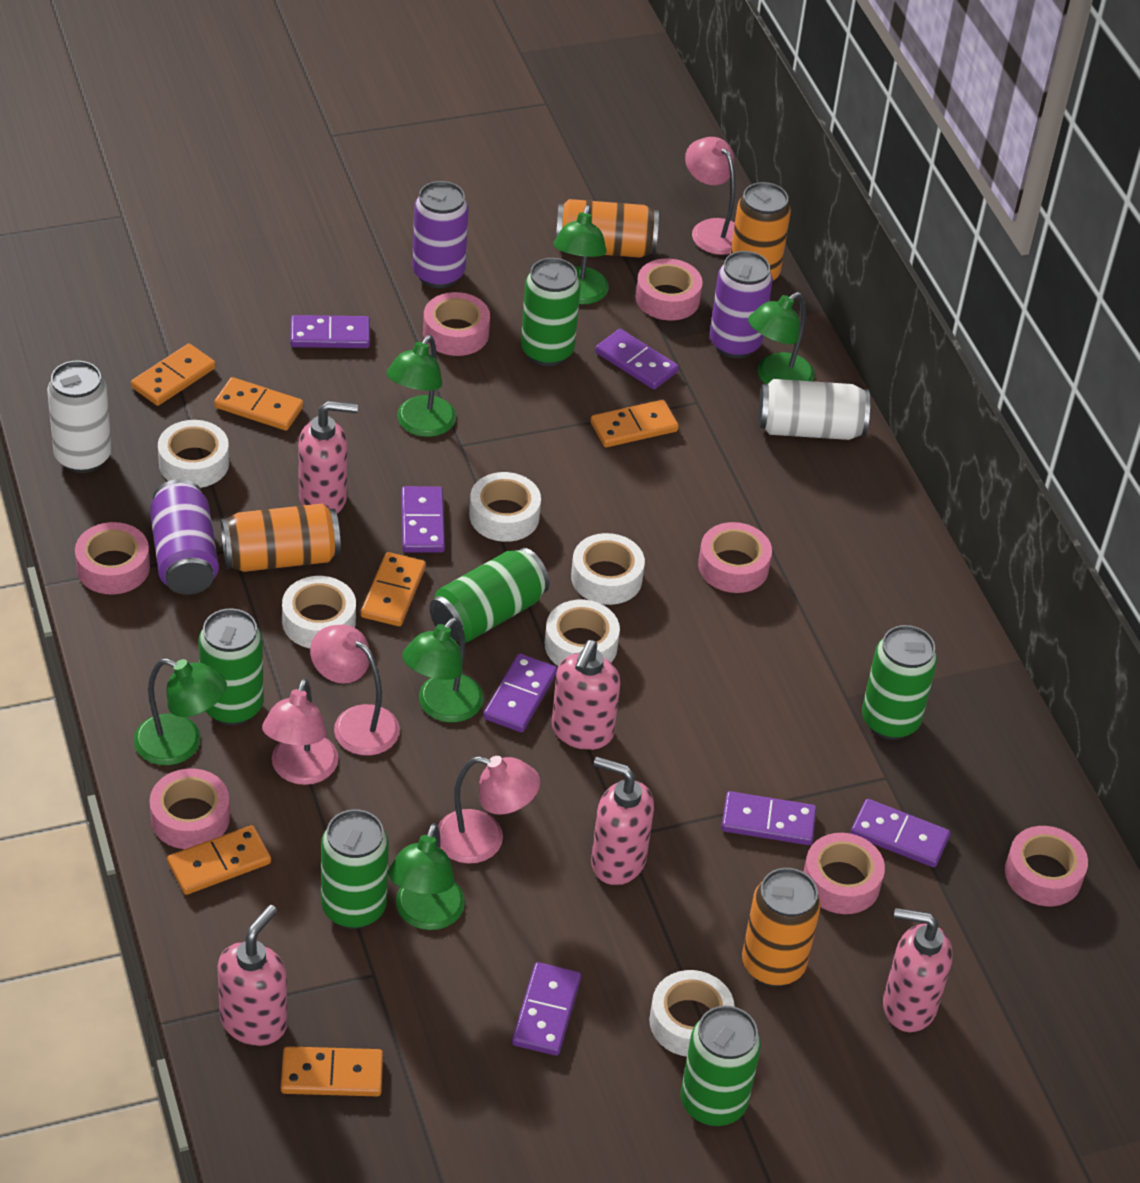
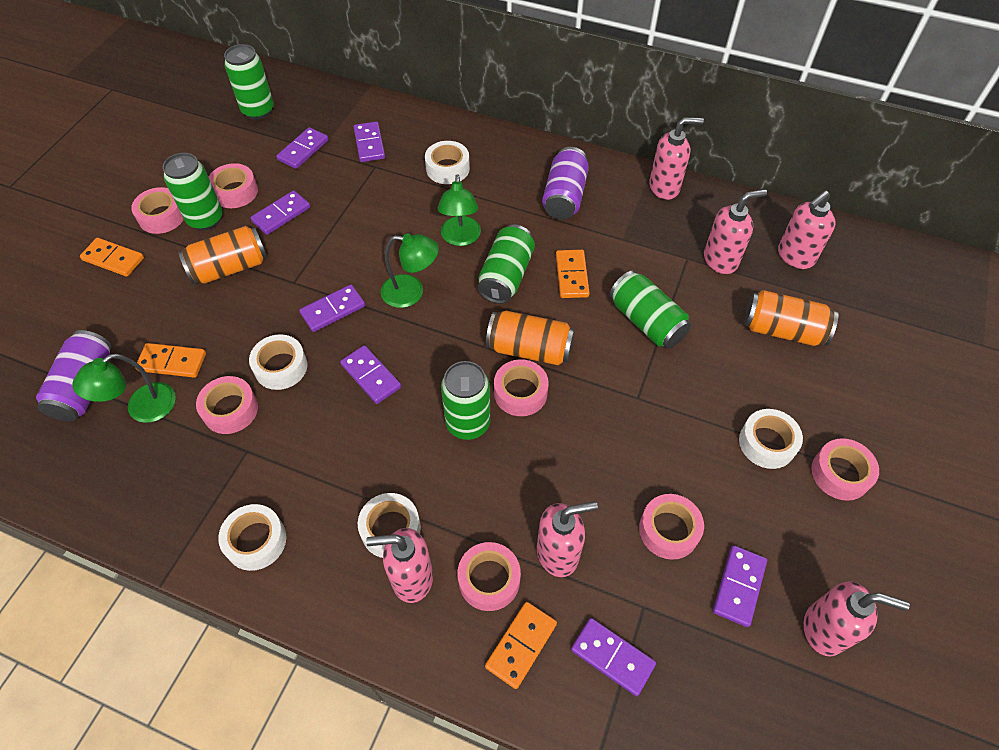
green can: [198,609,264,725] [321,809,389,929] [429,548,550,643] [521,258,581,366] [681,1005,761,1127] [862,625,937,740] = 6 -> [163,153,223,231] [224,44,274,120] [441,361,491,440] [478,225,535,304] [610,271,691,348] = 5
green lamp: [134,658,227,765] [387,335,456,437] [388,823,465,930] [402,617,483,722] [553,205,609,305] [748,292,815,384] = 6 -> [72,354,176,423] [381,234,439,308] [438,174,481,246] = 3
orange can: [221,504,341,572] [556,199,659,258] [730,182,791,281] [742,868,821,987] = 4 -> [178,226,267,284] [486,311,575,365] [744,290,838,346] = 3
orange domino: [131,343,216,406] [167,825,271,895] [214,377,304,431] [281,1046,383,1096] [361,552,426,626] [591,400,679,447] = 6 -> [80,238,144,277] [136,343,206,378] [485,602,557,689] [556,250,590,298] = 4
pink lamp: [262,679,338,785] [310,625,400,756] [438,756,540,864] [685,137,735,255] = 4 -> none = 0
pink soap dispenser: [217,905,287,1046] [298,401,358,514] [552,640,620,750] [591,757,654,885] [883,908,953,1032] = 5 -> [366,528,433,603] [537,501,598,577] [649,117,704,200] [704,189,767,274] [778,191,836,269] [804,581,910,656] = 6
purple can: [150,479,219,595] [412,181,469,288] [709,251,773,358] = 3 -> [36,330,111,422] [542,147,589,220] = 2
white can: [47,360,112,473] [758,379,870,440] = 2 -> none = 0
white tape: [158,420,229,488] [282,576,356,648] [469,472,541,542] [545,600,620,666] [571,533,645,605] [649,970,735,1057] = 6 -> [218,504,286,571] [249,334,308,390] [358,493,421,558] [425,141,470,184] [739,409,803,469] = 5

